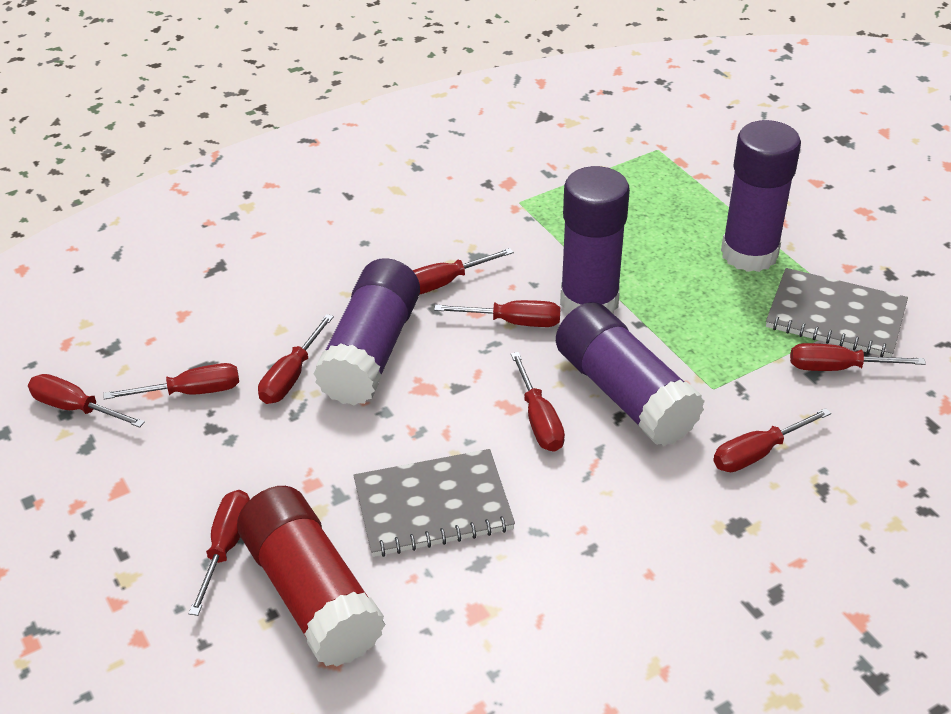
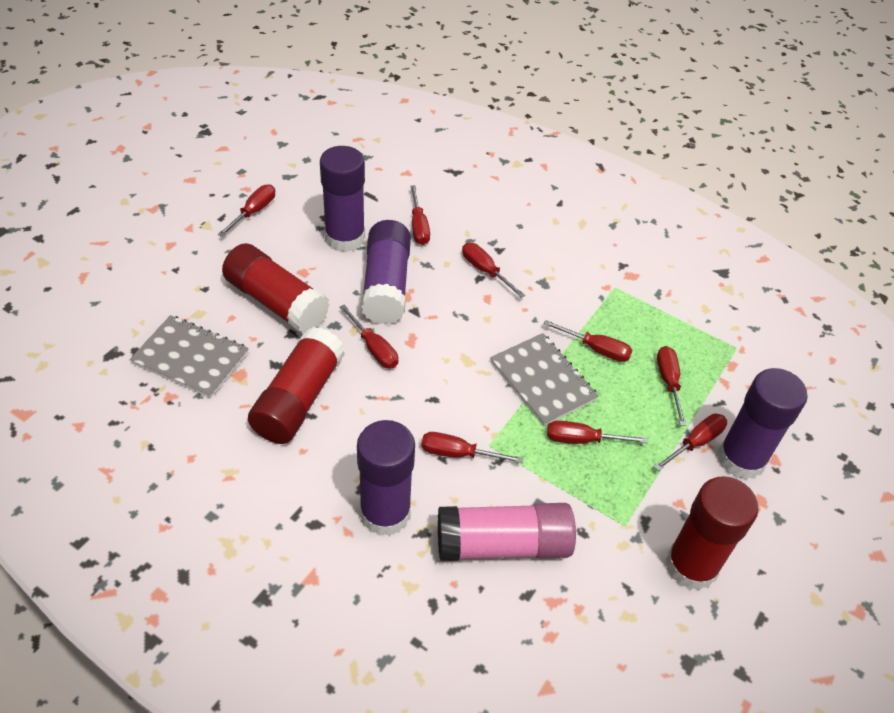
pink glue stick: none = 0 -> [438,503,576,561] = 1
red glue stick: [237,486,386,666] = 1 -> [222,243,329,334] [248,327,345,444] [666,476,758,591] = 3

